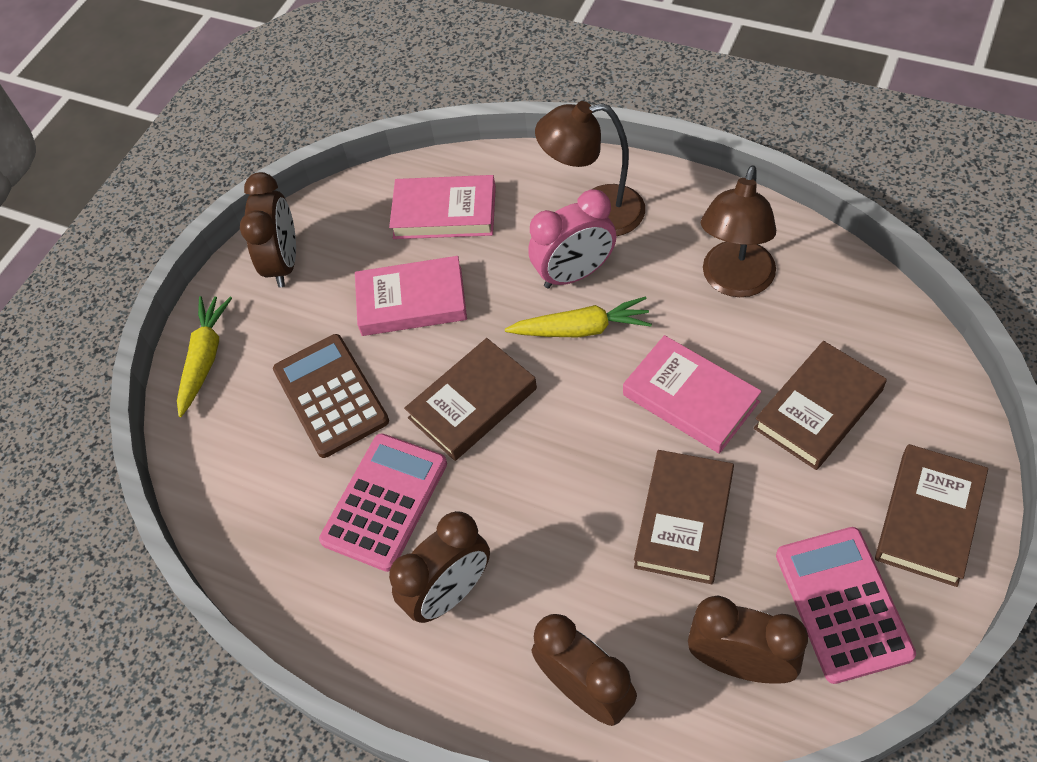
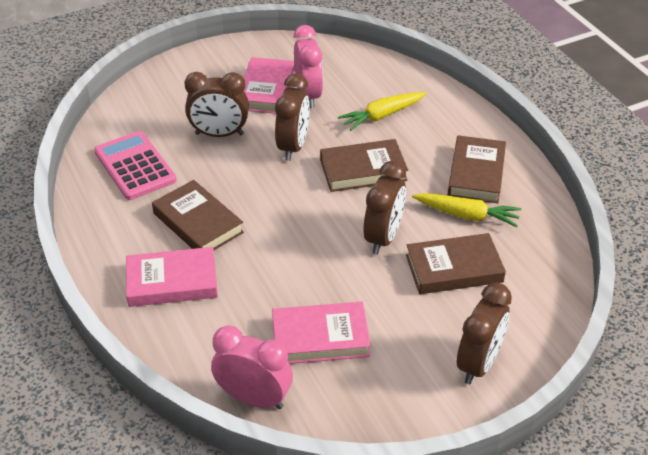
brown calculator: [273,334,389,458] = 1 -> none = 0
brown lamp: [535,101,645,236] [701,165,776,297] = 2 -> none = 0
pink calculator: [319,433,447,572] [776,527,916,684] = 2 -> [94,131,177,200] = 1
pink clock: [528,189,617,289] = 1 -> [211,325,293,409] [293,25,323,108] = 2

